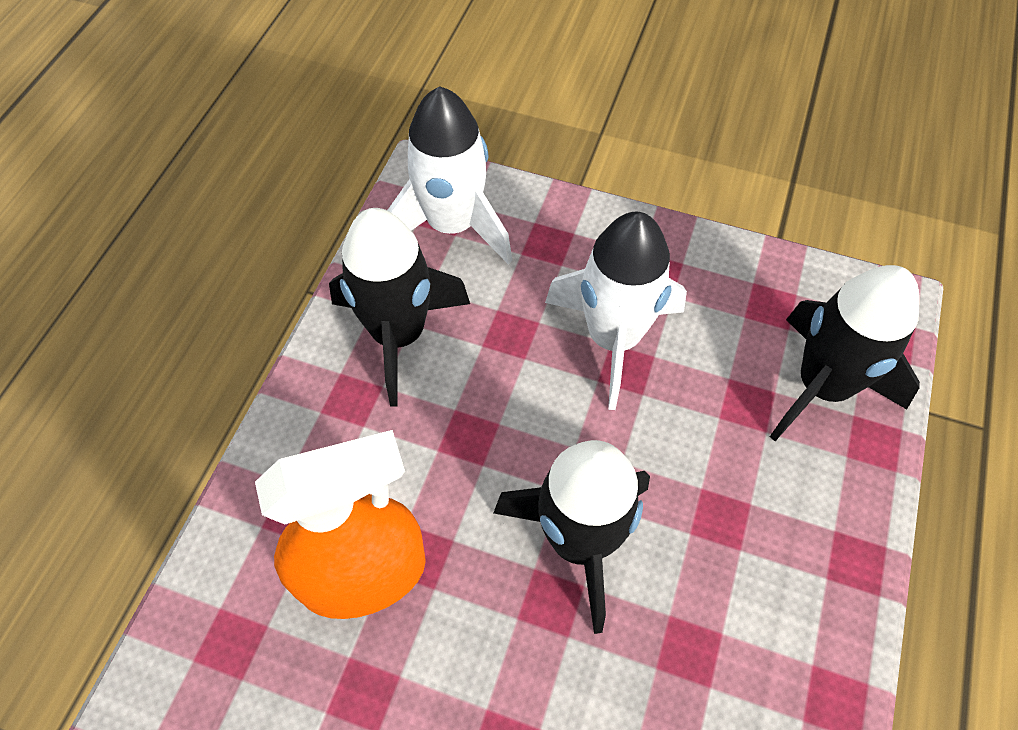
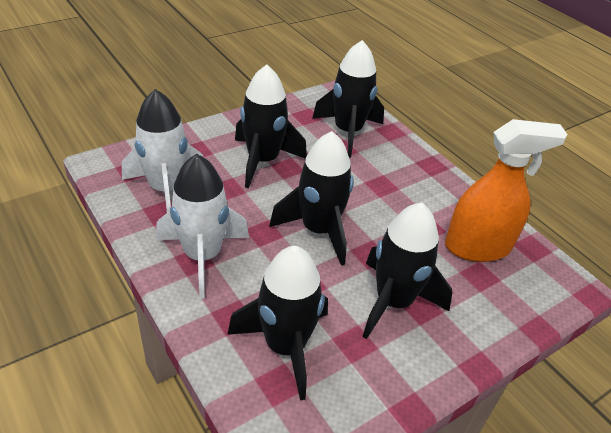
black rocket: [329,208,470,406] [494,440,650,634] [770,265,920,441] = 3 -> [227,246,328,401] [235,65,307,189] [269,131,354,266] [312,40,384,158] [362,203,452,339] = 5

